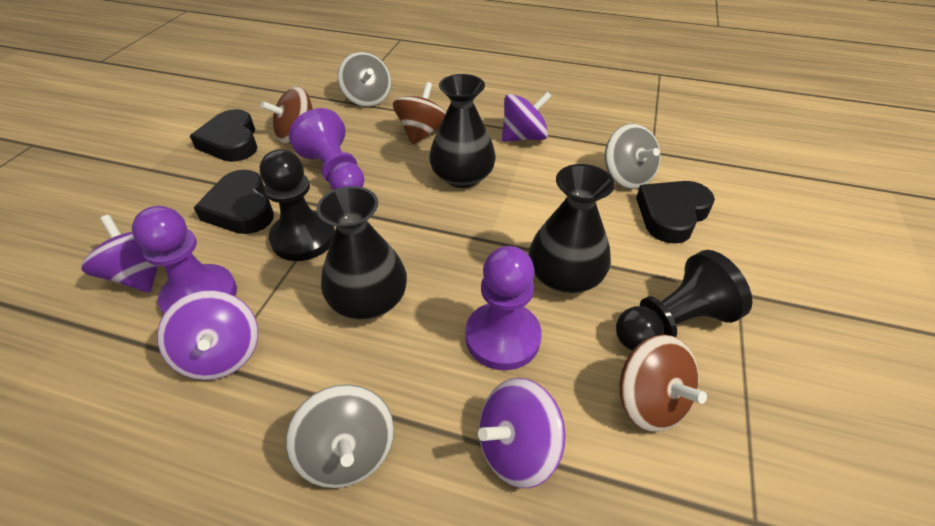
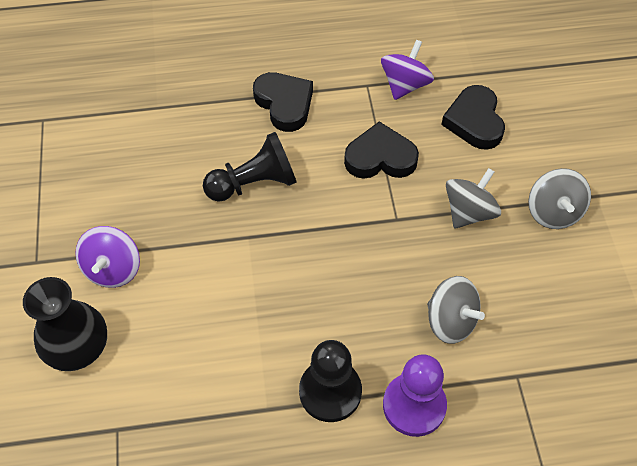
black vase: [316,186,407,320] [429,74,496,188] [529,164,615,294] = 3 -> [23,277,107,371] = 1
brown spinning top: [261,86,313,144] [393,82,446,145] [620,335,707,432] = 3 -> none = 0
purple pawn: [132,206,237,314] [289,108,364,190] [465,246,542,370] = 3 -> [383,354,447,437] = 1
purple spinning top: [81,215,158,293] [157,290,258,380] [478,378,565,488] [502,92,552,142] = 4 -> [75,226,140,288] [381,40,434,100] = 2

